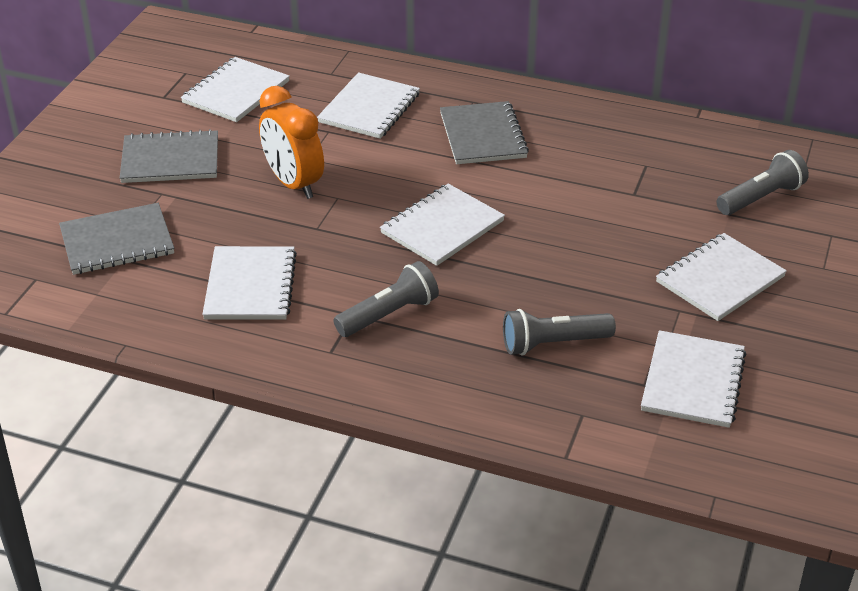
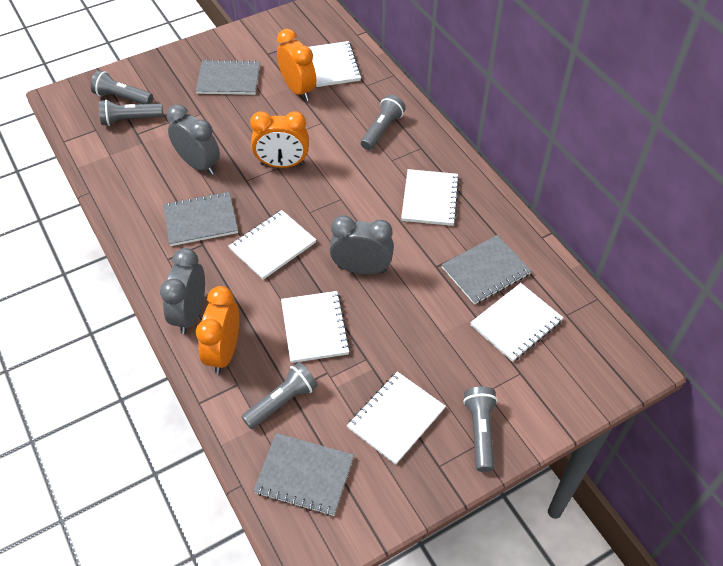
grey clock: none = 0 -> [160,248,205,334] [167,105,220,175] [329,215,394,275] = 3
grey flashlight: [333,261,439,337] [503,309,616,355] [716,150,809,215] = 3 -> [90,71,153,104] [99,99,163,126] [242,362,318,429] [361,95,406,150] [463,387,498,472] = 5
grey notebook: [59,203,174,275] [120,129,218,183] [440,101,529,164] = 3 -> [163,192,238,246] [196,60,260,95] [253,433,354,516] [441,235,531,305] = 4
orange clock: [259,86,324,199] = 1 -> [196,286,239,374] [250,111,309,168] [277,29,316,101] = 3

